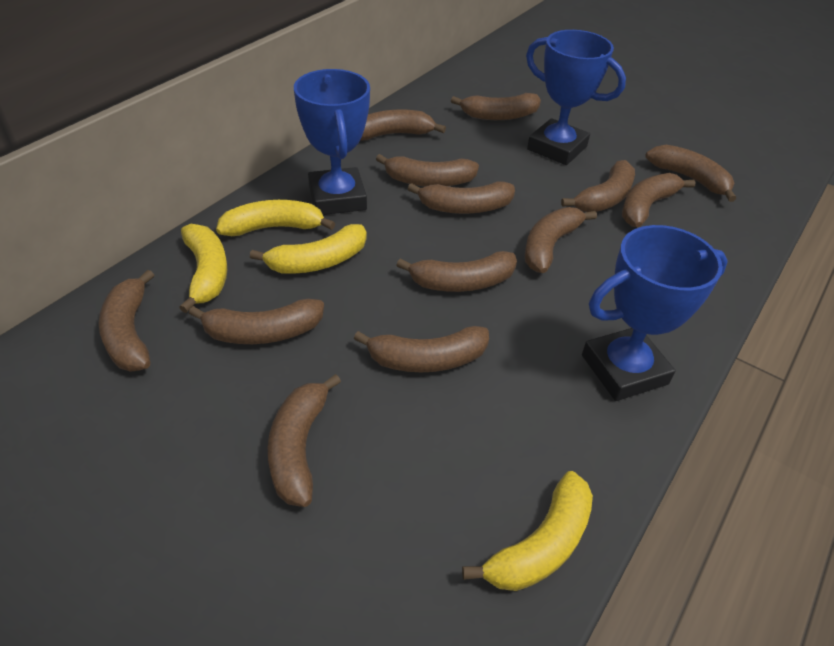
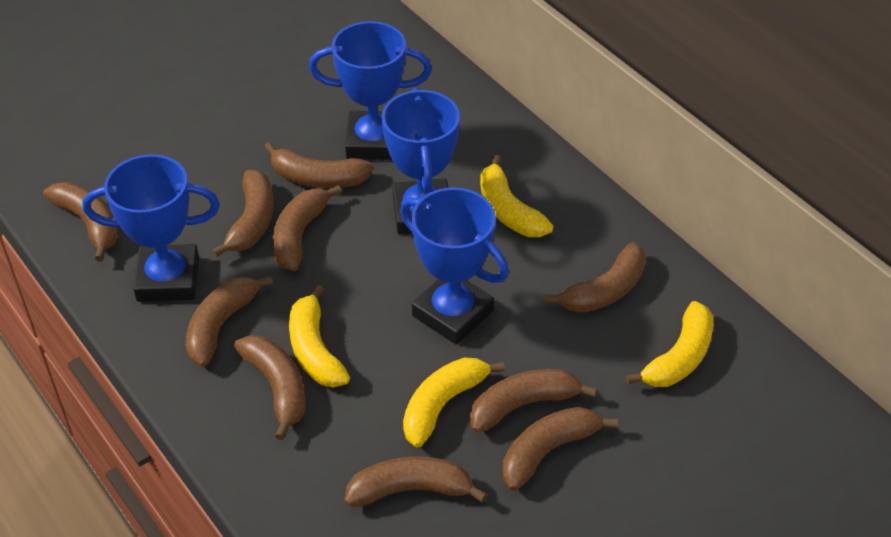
blue trophy: [294,69,370,215] [526,30,626,165] [582,225,727,401] = 3 -> [82,154,220,302] [309,21,432,160] [382,88,460,235] [400,187,509,345] = 4
brown banana: [99,270,154,372] [189,299,324,344] [268,374,341,507] [354,326,489,372] [361,110,446,141] [376,154,479,187] [396,251,517,292] [408,181,515,214] [451,93,541,120] [525,207,597,273] [561,160,635,212] [622,173,696,227] [645,145,736,202] = 13 -> [43,182,118,261] [186,275,273,367] [212,170,274,257] [234,335,305,440] [264,142,374,188] [273,185,342,271] [344,456,487,507] [470,369,597,433] [502,407,618,491] [544,242,646,313] = 10

